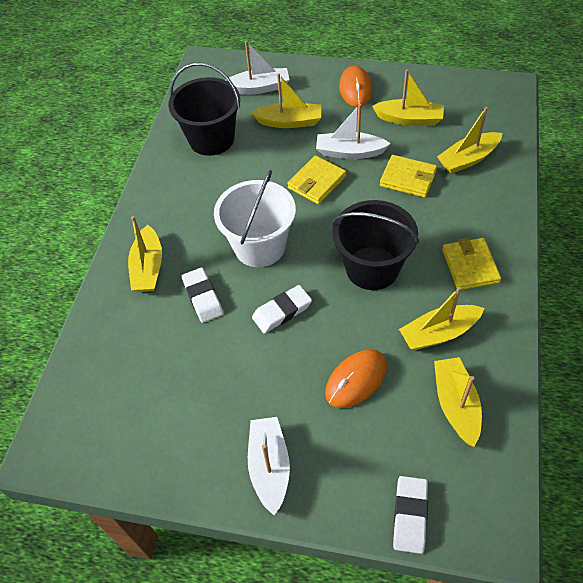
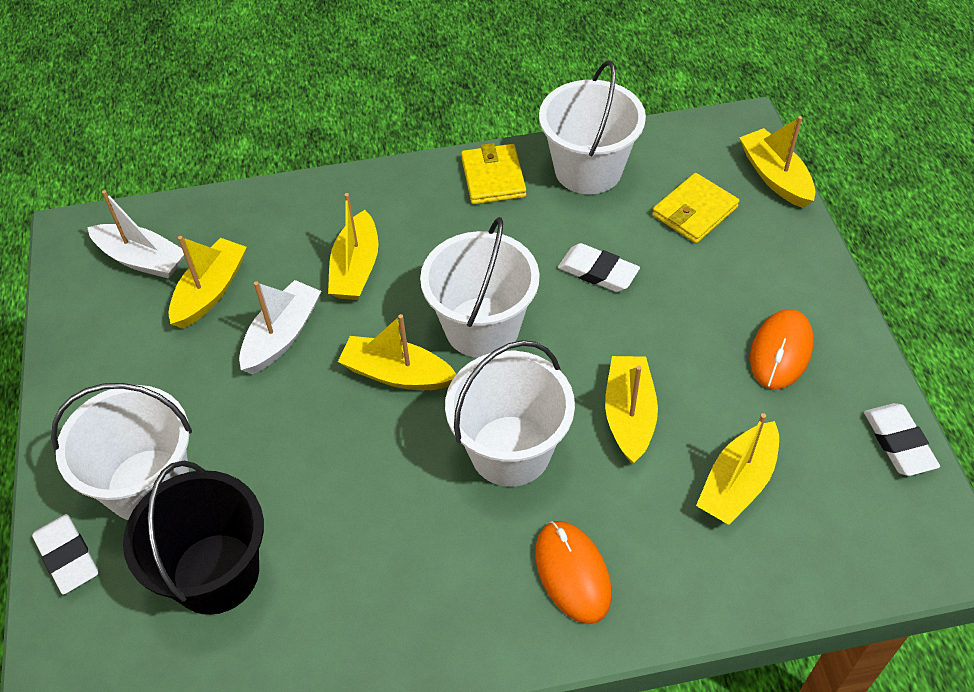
black bucket: [168,62,240,156] [332,200,419,290] = 2 -> [123,461,264,615] = 1
white boat: [226,40,290,95] [248,417,290,515] [316,104,391,159] = 3 -> [87,190,184,279] [239,280,321,374] = 2
white bucket: [214,170,296,267] = 1 -> [51,383,192,520] [420,217,539,358] [445,340,575,487] [539,60,646,194] = 4
yellow wallet: [287,155,346,204] [380,155,437,198] [442,238,501,290] = 3 -> [461,143,526,204] [652,173,739,243] = 2

